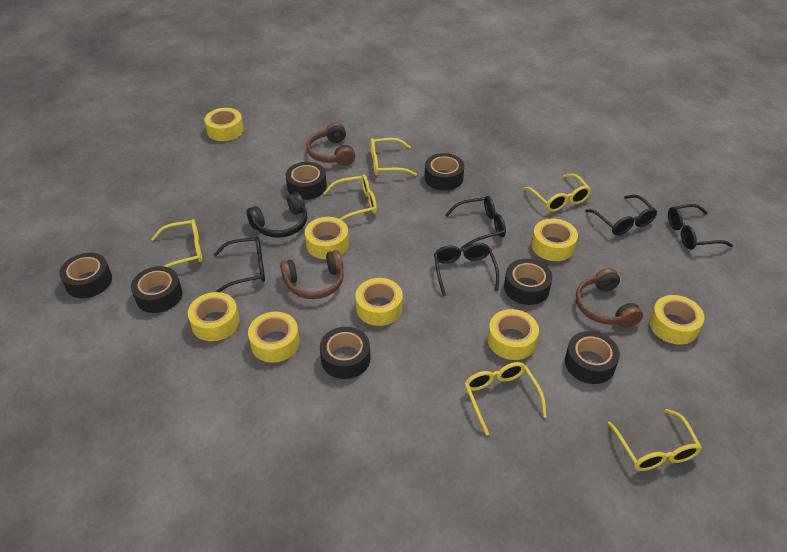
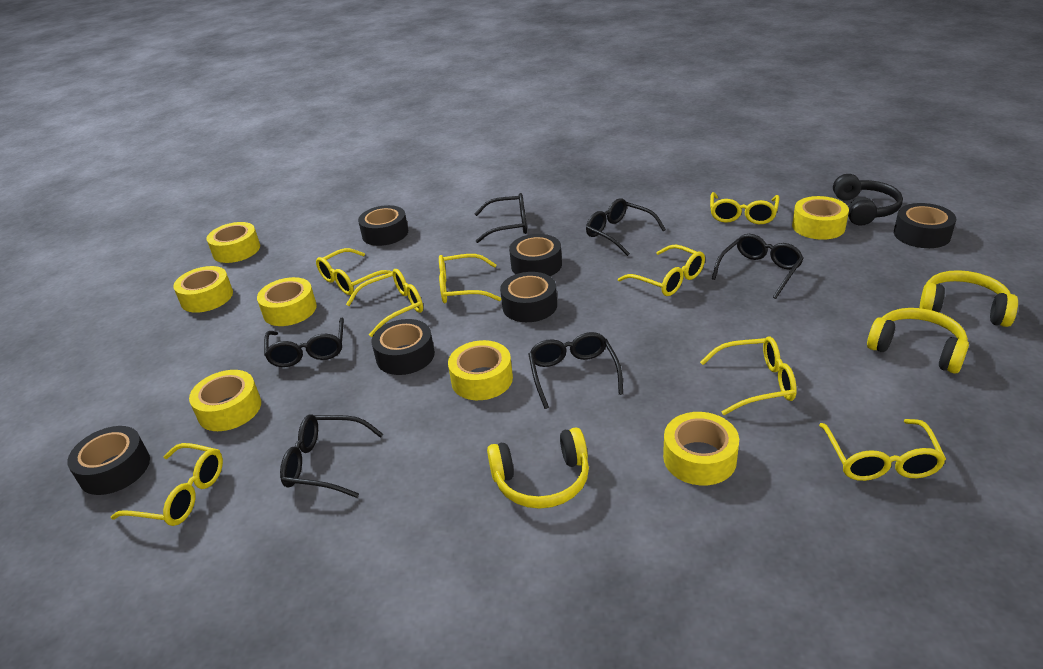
black glasses: [214,236,265,292] [434,243,499,296] [445,196,506,248] [585,195,657,235] [668,204,733,250] = 5 -> [264,318,344,367] [280,414,383,498] [475,193,527,243] [528,332,623,409] [586,198,666,256] [712,234,804,299] = 6
black tape: [59,253,112,298] [131,266,183,313] [286,162,327,200] [320,327,371,379] [425,153,464,191] [504,259,552,305] [565,331,620,384] = 7 -> [67,426,150,495] [358,205,408,246] [371,319,435,375] [500,272,557,322] [509,234,562,276] [894,203,956,248] = 6
brown headphones: [280,250,344,299] [306,122,355,166] [576,268,643,328] = 3 -> none = 0
yellow glasses: [151,219,202,267] [323,174,377,220] [370,138,417,176] [464,362,547,436] [524,174,591,212] [608,409,702,471] = 6 -> [111,443,223,526] [316,248,392,295] [346,269,423,337] [439,254,501,303] [618,245,705,296] [700,336,797,415] [710,192,779,224] [819,419,946,481] = 8
yellow headphones: none = 0 -> [487,427,589,509] [867,308,969,374] [919,270,1018,327] = 3
yellow tape: [188,292,239,341] [204,108,244,141] [248,312,300,363] [305,217,349,259] [355,278,403,326] [488,309,539,360] [532,219,578,261] [649,295,705,345] = 8 -> [173,266,233,313] [189,370,261,431] [207,222,260,263] [257,277,317,326] [448,340,513,400] [663,412,739,485] [792,196,849,240] = 7

